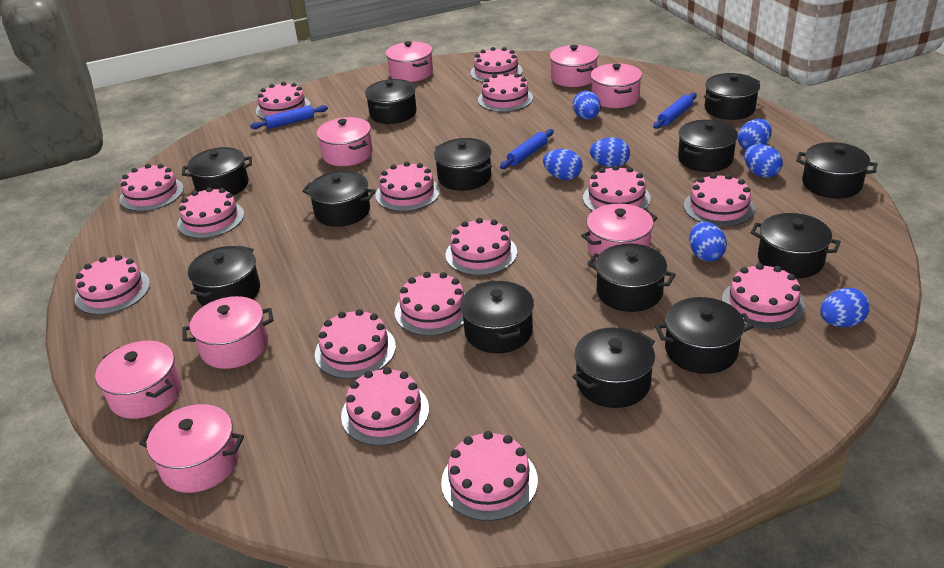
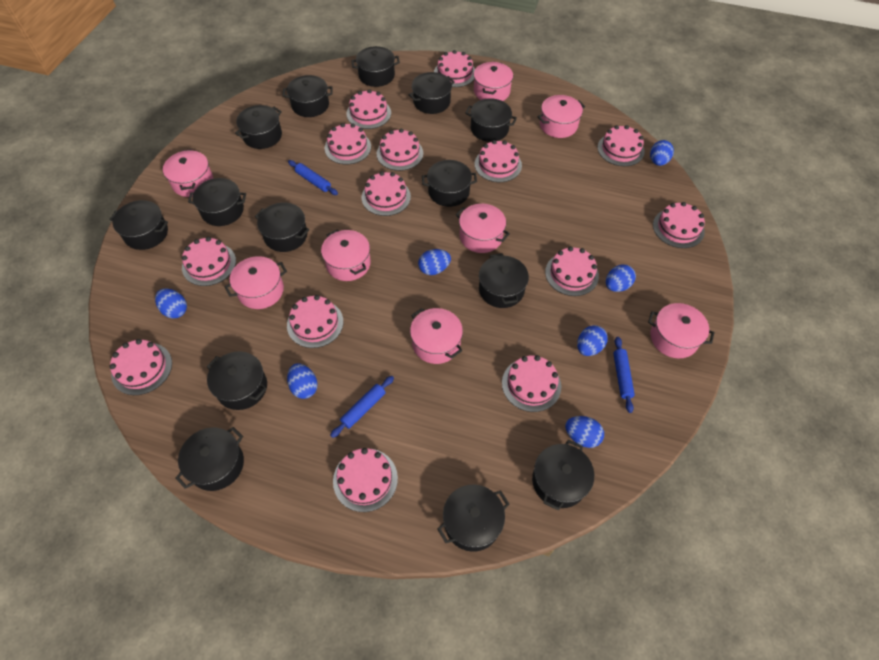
black pot: [182,147,252,195] [188,246,260,306] [302,171,376,227] [365,79,417,124] [434,138,492,191] [460,280,534,353] [572,327,655,408] [587,244,676,312] [655,297,754,374] [678,120,738,172] [704,73,760,120] [750,213,841,278] [796,142,877,198] = 13 -> [109,200,168,250] [175,427,244,491] [188,178,246,226] [207,351,267,410] [235,105,282,149] [255,203,309,252] [282,75,333,117] [351,46,400,87] [409,72,455,114] [422,160,477,207] [437,484,509,552] [465,98,517,142] [479,253,529,308] [532,440,594,510] = 14
pink cake: [75,255,150,315] [119,164,184,211] [177,187,244,239] [256,82,310,120] [315,309,396,379] [341,367,429,446] [375,162,440,211] [395,272,465,336] [441,431,538,521] [446,218,517,276] [470,47,523,82] [478,72,533,112] [583,165,651,211] [684,173,755,227] [722,263,805,330] = 15 -> [110,339,172,395] [182,237,236,286] [287,295,343,348] [325,123,371,165] [333,448,398,512] [347,89,391,129] [362,171,411,216] [377,129,423,171] [434,50,475,87] [475,140,522,182] [502,355,561,412] [545,247,599,296] [598,125,645,166] [653,202,705,248] = 14

